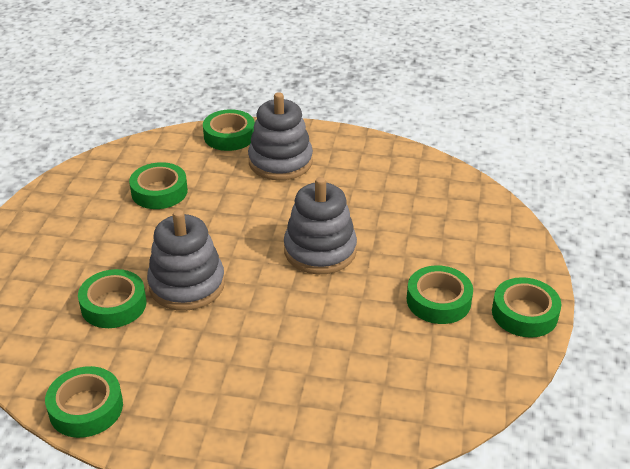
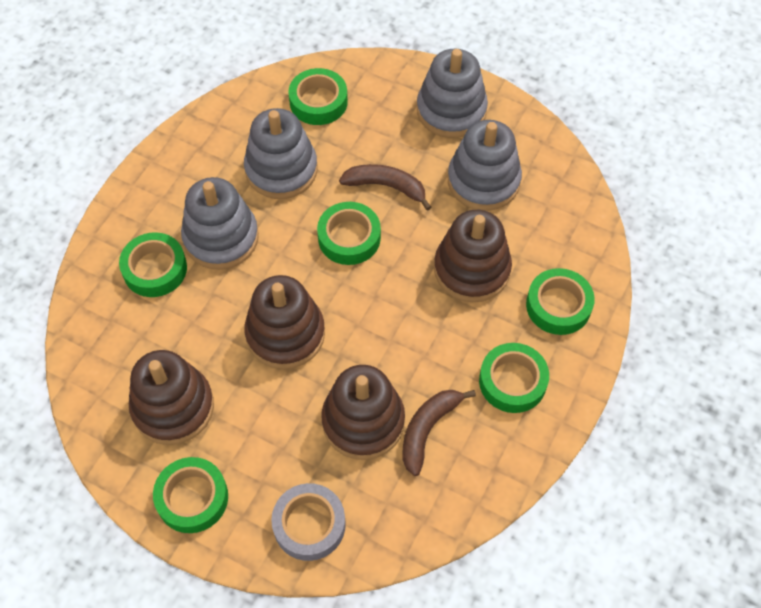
brown banana: none = 0 -> [339,164,431,211] [402,390,476,476] = 2
brown stacking toy: none = 0 -> [129,350,214,445] [244,275,325,369] [321,365,405,460] [434,210,512,302] = 4
grey stacking toy: [147,210,225,311] [248,92,313,180] [284,177,357,274] = 3 -> [181,177,259,269] [244,108,318,199] [417,49,488,138] [448,120,522,211] = 4
grey tape: none = 0 -> [271,483,346,561] = 1

